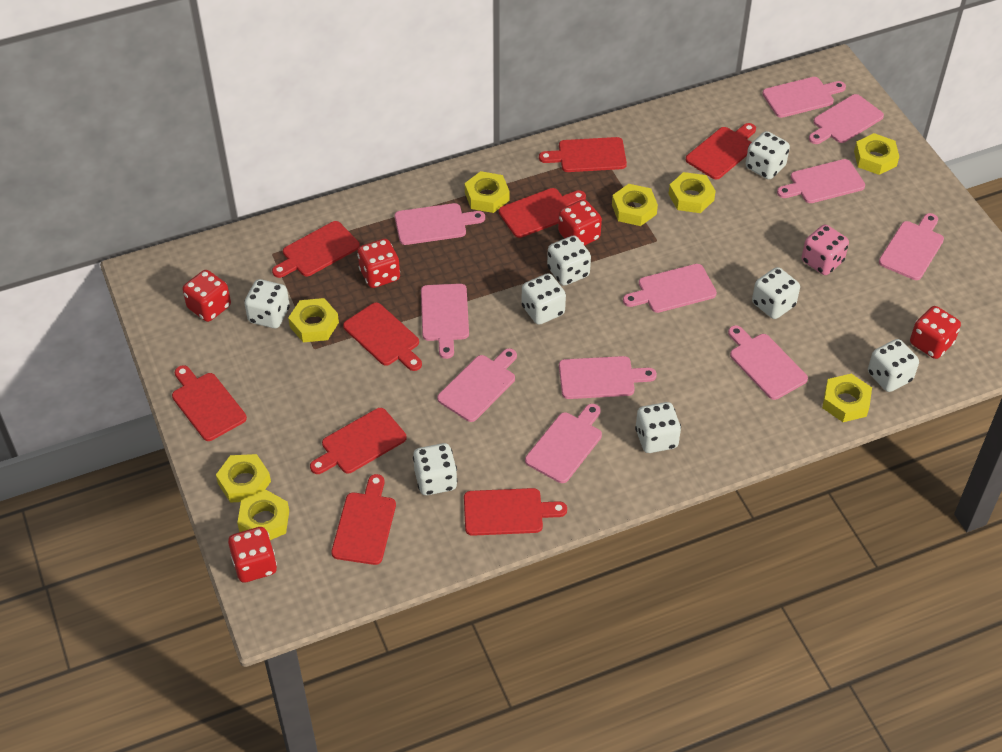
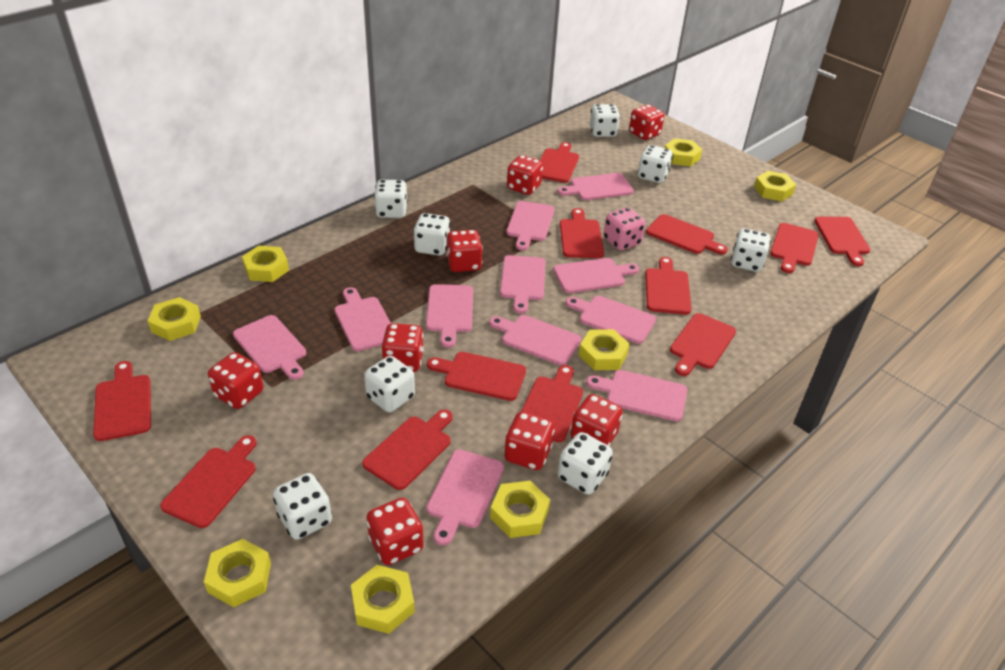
red cutting board: [172,365,247,441] [272,221,360,278] [310,408,406,474] [331,474,396,565] [343,302,422,371] [464,488,567,536] [499,188,586,238] [539,137,627,172] [686,123,756,179] = 9 -> [93,361,151,441] [160,435,257,528] [362,409,453,490] [427,352,526,401] [521,365,583,442] [540,142,579,183] [560,208,604,258] [645,257,692,315] [646,214,728,254] [670,313,736,376] [770,223,819,273] [814,217,870,266] = 12
red dice: [182,270,231,322] [228,527,277,583] [357,239,400,288] [558,199,602,246] [910,306,961,359] = 5 -> [208,352,263,409] [366,497,424,565] [382,323,424,372] [446,230,483,272] [504,412,555,470] [507,155,543,195] [571,394,623,446] [629,105,664,140] = 8

